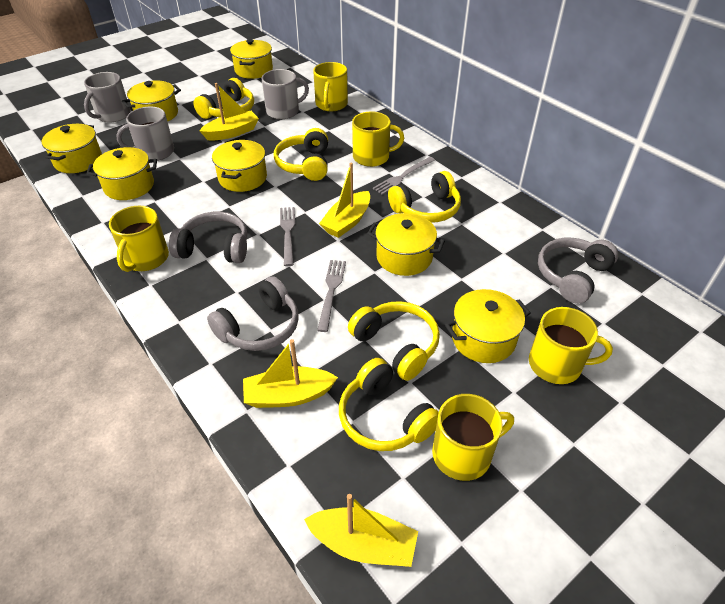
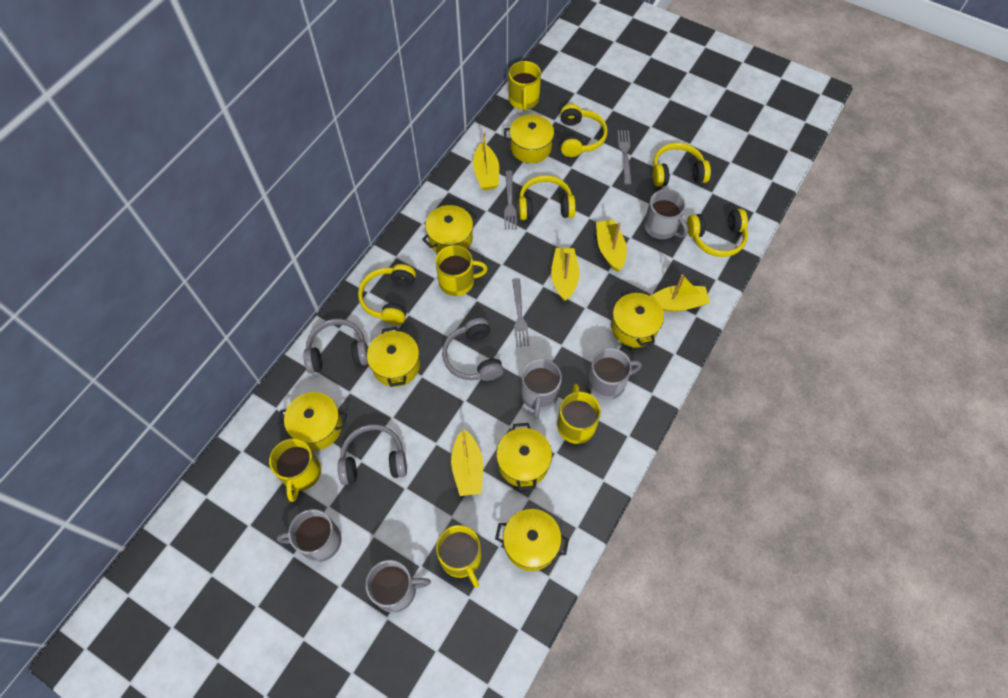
grey mug: [84,72,131,123] [116,107,174,161] [262,69,309,119] = 3 -> [277,509,342,562] [365,560,431,613] [521,359,562,419] [588,348,642,400] [644,189,688,239] = 5
yellow boat: [199,83,259,141] [243,339,338,408] [304,494,418,567] [319,163,370,238] = 4 -> [451,429,483,496] [473,132,499,190] [551,248,579,301] [596,219,627,272] [651,274,710,312] = 5

